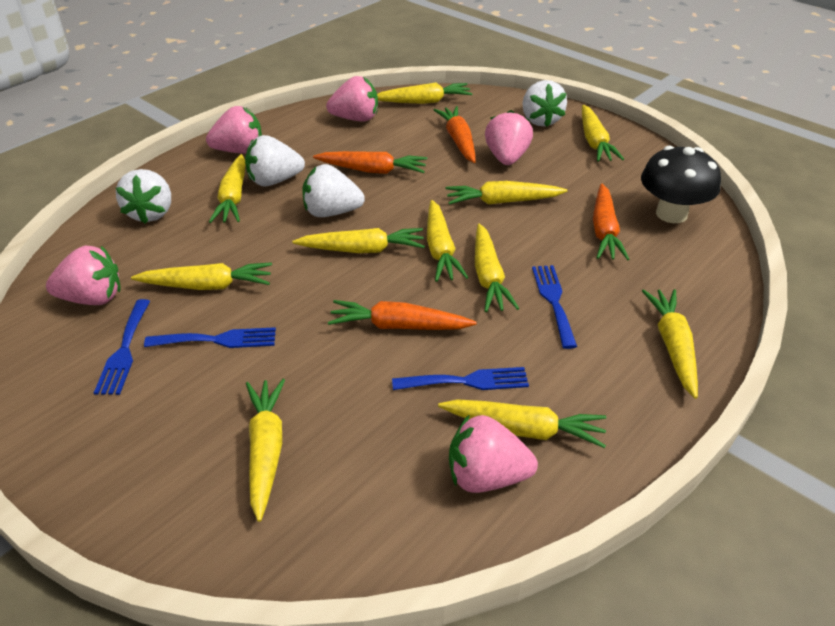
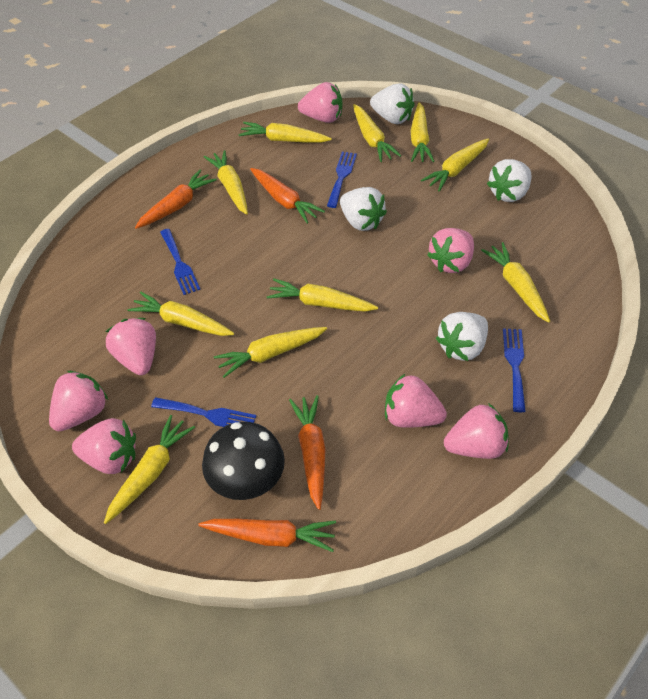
pink strawberry: [46,246,121,305] [206,106,262,154] [326,76,378,121] [449,414,538,493] [485,110,533,165] = 5 -> [49,371,108,431] [72,418,136,474] [106,318,156,375] [298,82,342,123] [385,374,447,428] [427,228,474,273] [444,403,508,459] = 7
yellow carrot: [131,262,272,290] [209,154,245,223] [246,379,285,522] [293,228,425,253] [377,83,473,104] [427,200,468,282] [438,399,606,448] [445,181,567,205] [475,224,519,312] [582,105,624,162] [642,289,698,399] = 11 -> [104,415,195,524] [127,291,234,336] [204,150,248,215] [214,327,327,378] [238,122,332,143] [267,279,378,312] [353,104,401,162] [410,102,434,162] [421,138,489,191] [481,242,550,323] = 10

